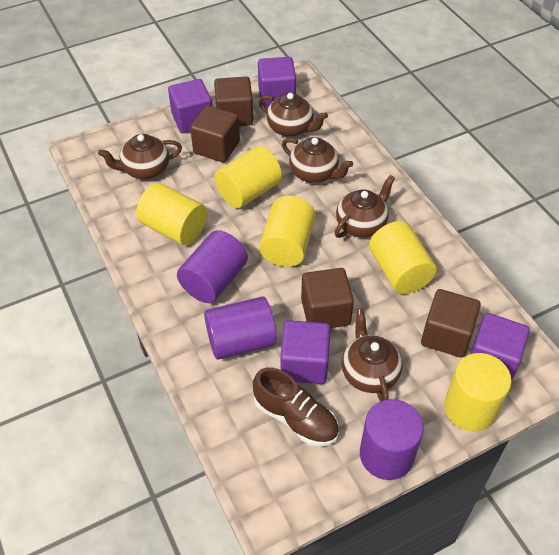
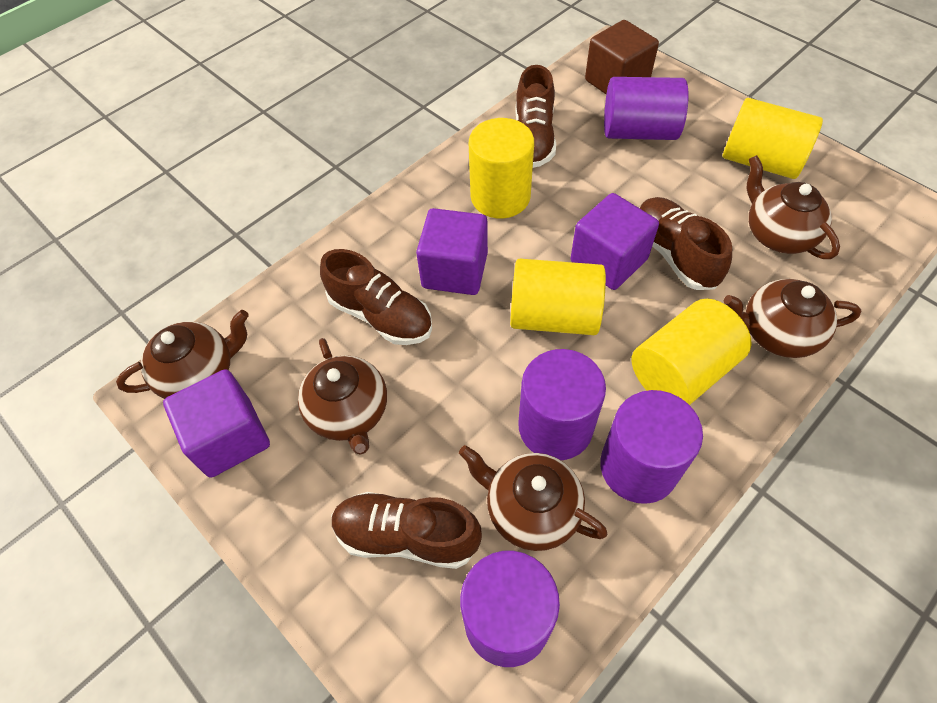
brown cube: [190,106,240,163] [214,77,253,126] [301,268,354,328] [421,289,481,358] = 4 -> [585,20,659,94] = 1
brown shoe: [253,367,339,446] = 1 -> [320,249,432,345] [331,492,482,569] [515,65,556,168] [640,197,732,290] = 4
purple cube: [168,79,212,133] [258,57,296,106] [280,320,331,384] [470,313,530,382] = 4 -> [163,369,270,478] [416,208,488,295] [571,193,659,290] = 3
purple cylinder: [177,230,248,303] [204,297,277,360] [360,399,424,480] = 3 -> [460,551,560,667] [518,349,606,460] [600,390,703,504] [604,77,689,140] = 4
yellow cylinder: [136,183,207,245] [215,146,282,208] [259,196,316,267] [369,221,437,294] [444,353,512,432] = 5 -> [469,118,534,218] [510,259,606,335] [632,299,752,405] [722,98,823,179] = 4

